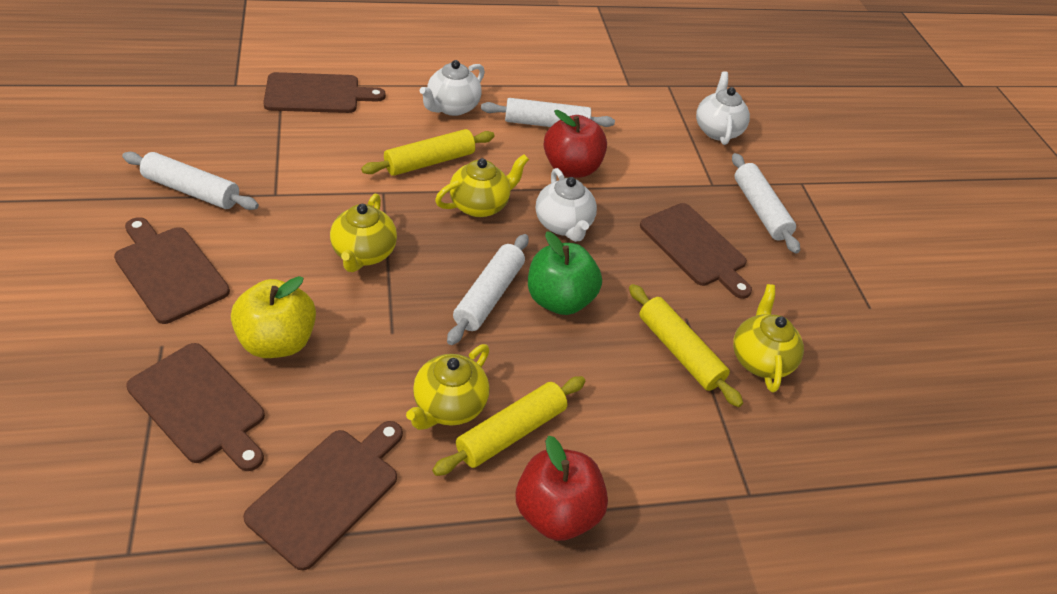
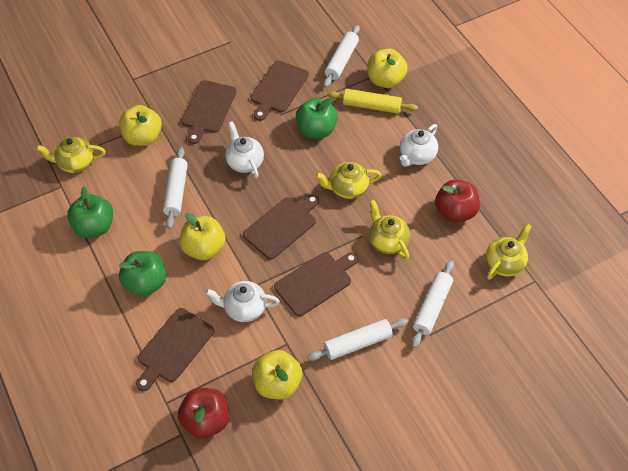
green apple: [528,231,602,315] = 1 -> [67,186,113,238] [119,251,167,296] [296,97,338,138] = 3
yellow apple: [231,276,316,358] = 1 -> [119,105,162,146] [180,213,226,260] [253,350,302,399] [368,49,408,88] = 4
yellow rolling pin: [361,129,495,176] [432,376,585,476] [629,284,743,407] = 3 -> [327,89,418,113] = 1

